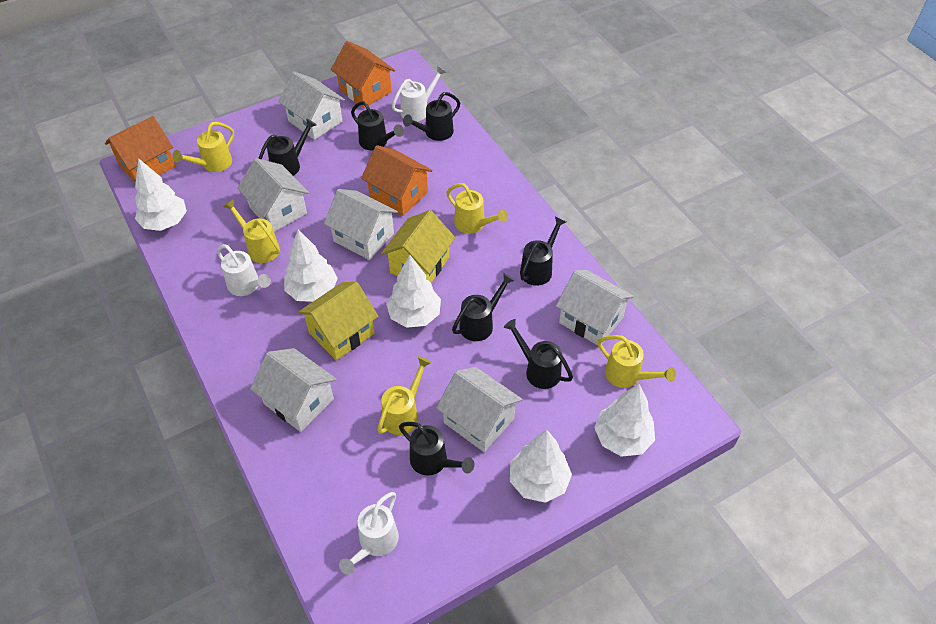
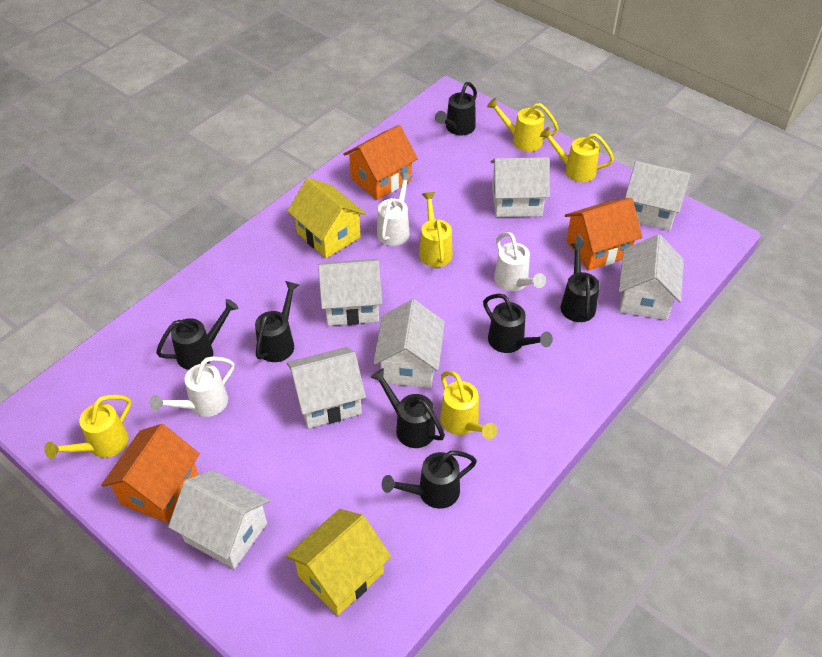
white house: [237,158,309,232] [250,348,337,432] [278,72,345,140] [324,189,398,260] [436,367,523,452] [556,270,634,346] = 6 -> [168,470,270,569] [287,347,366,429] [318,259,382,326] [373,299,445,388] [491,157,550,217] [619,235,684,320] [625,161,690,231] = 7
white tree: [135,158,187,231] [284,229,338,302] [386,255,441,328] [510,430,572,503] [594,384,655,457] = 5 -> none = 0

